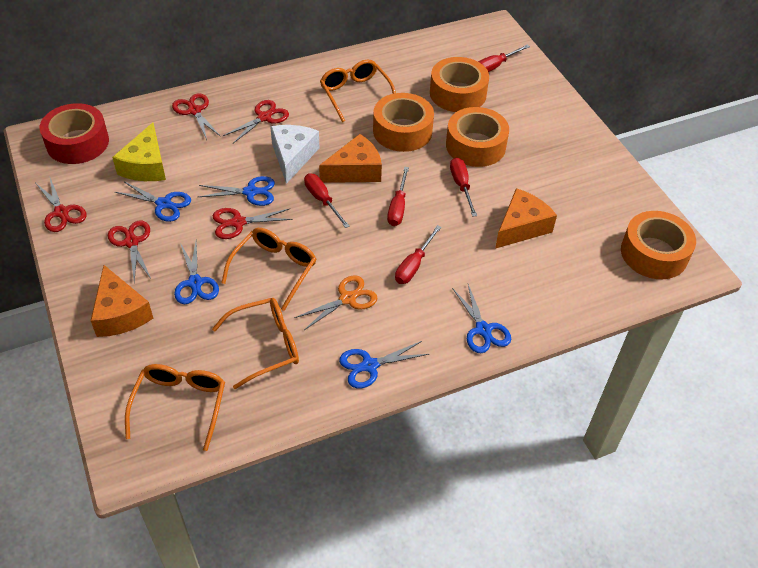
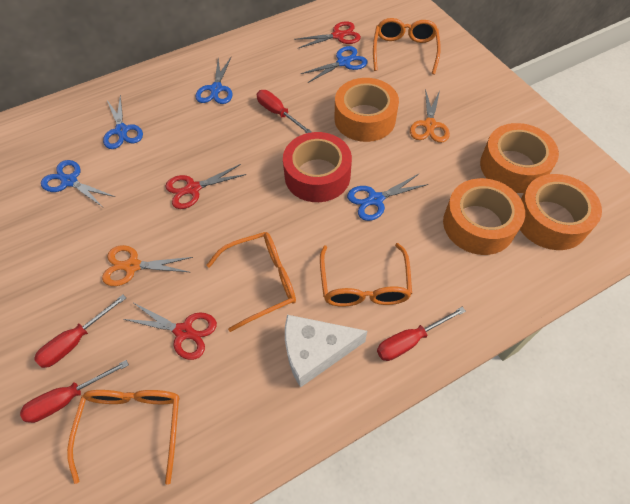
orange cheese: [90,265,153,337] [319,134,382,183] [495,188,557,249] = 3 -> none = 0
orange scissors: [294,275,378,330] = 1 -> [102,245,193,286] [410,89,450,143] = 2
red scissors: [36,178,87,232] [108,220,151,282] [172,93,221,140] [213,208,293,239] [223,100,289,143] = 5 -> [123,302,217,360] [165,164,247,209] [294,21,361,48] = 3
red screwdriver: [304,173,350,228] [387,167,409,226] [395,225,442,284] [450,158,477,217] [478,44,530,72] = 5 -> [20,360,129,423] [34,295,126,368] [257,90,312,133] [377,307,466,361] = 4
yellow cheese: [112,123,166,181] = 1 -> none = 0

